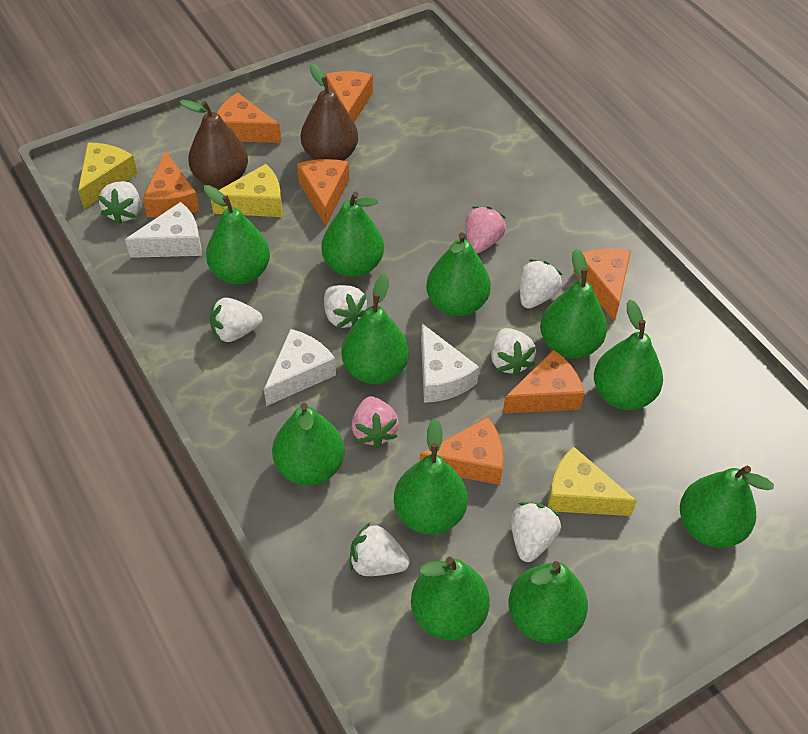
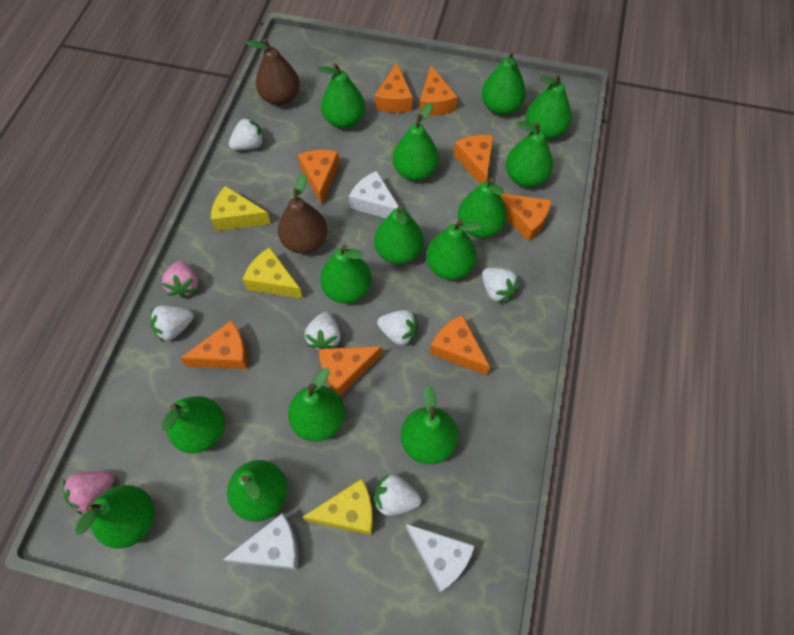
green pear: [204,185,270,285] [272,403,345,485] [321,192,384,277] [342,274,409,384] [394,418,468,535] [411,557,490,640] [426,233,491,316] [508,561,588,643] [540,248,607,359] [594,300,663,410] [680,465,774,548] = 11 -> [75,485,155,549] [162,396,225,453] [227,460,288,522] [288,368,345,442] [317,63,365,129] [320,245,372,304] [374,205,424,264] [393,102,439,181] [401,385,458,465] [426,219,482,280] [458,178,507,238] [481,51,526,115] [506,121,553,187] [526,74,572,139] = 14
orange cheese: [142,151,200,218] [217,92,281,143] [297,159,349,226] [325,71,373,122] [420,417,504,485] [503,349,585,413] [574,248,631,322] = 7 -> [180,320,248,369] [298,150,340,205] [319,346,382,396] [375,63,413,113] [419,66,458,116] [430,315,490,375] [453,135,494,185] [500,193,551,242] = 8
white strawberry: [98,181,140,224] [210,298,263,342] [324,285,367,328] [350,523,410,576] [491,328,536,377] [511,502,561,562] [520,259,563,309] = 7 -> [150,305,194,342] [229,117,264,150] [305,312,341,350] [375,474,422,516] [377,310,418,347] [482,268,519,303] = 6

